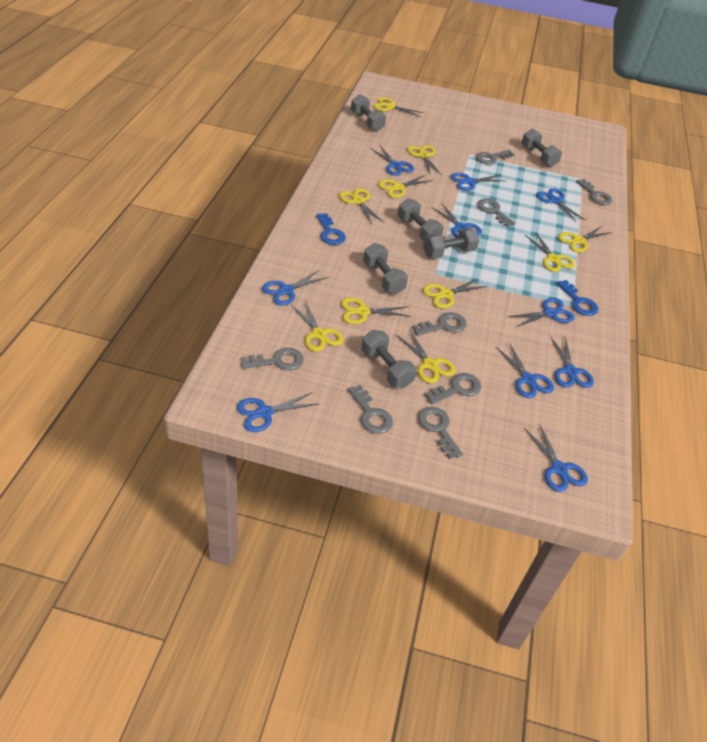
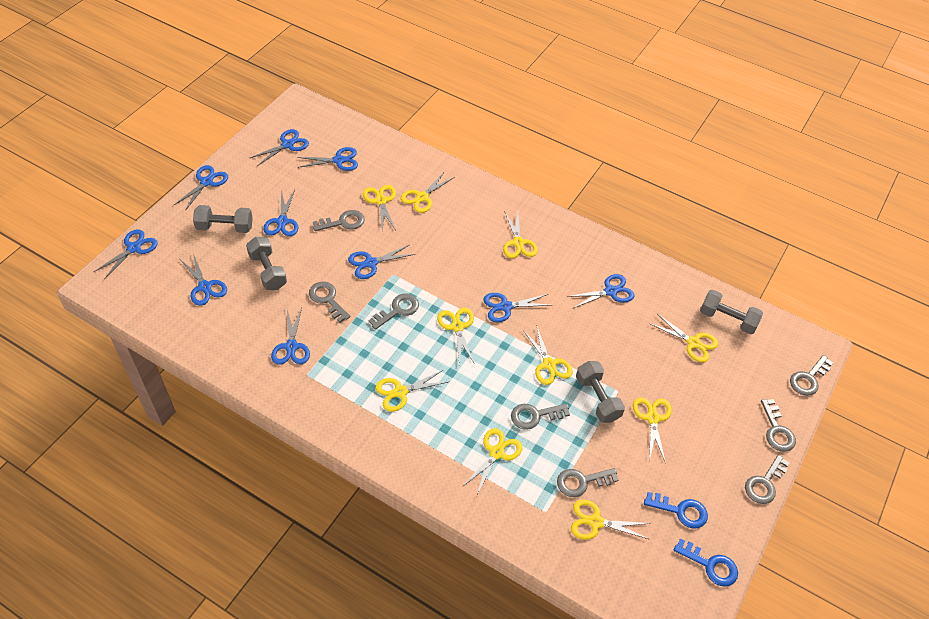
grey dumbbell: [351,94,386,131] [361,330,416,388] [363,243,408,294] [398,198,444,241] [423,228,480,259] [521,129,562,167] = 6 -> [193,205,253,233] [246,237,287,290] [576,361,625,423] [700,290,763,334] = 4

